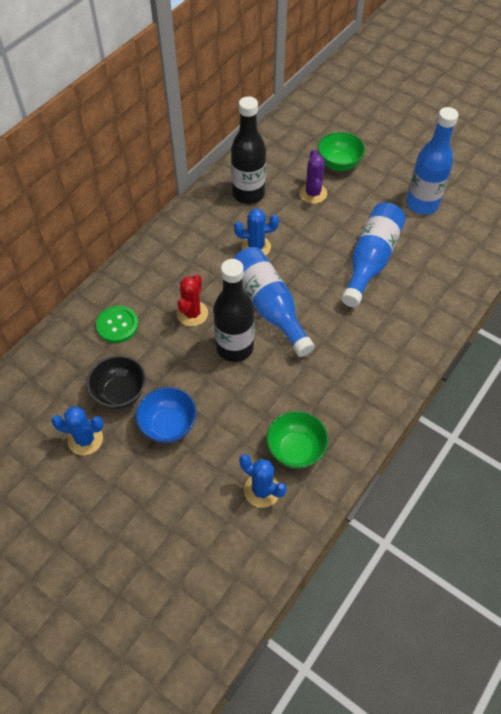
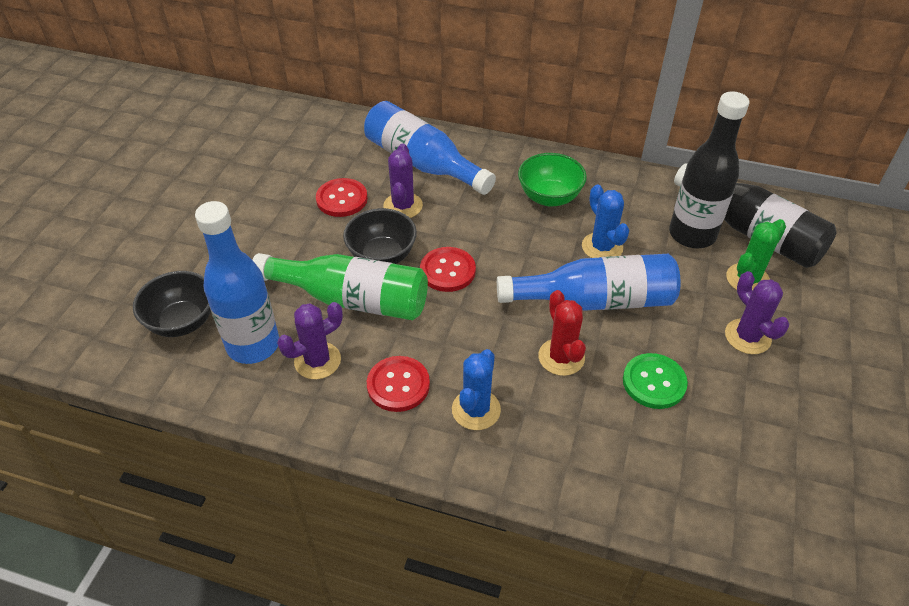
black bowl: [87,355,146,409] = 1 -> [133,271,211,337] [343,208,417,264] = 2
blue bowl: [136,387,197,443] = 1 -> none = 0
blue cactus: [51,406,104,455] [234,208,279,256] [239,454,287,508] = 3 -> [452,349,501,430] [582,184,630,258] = 2
green bottle: none = 0 -> [253,253,428,320] = 1
green bowl: [266,411,329,469] [318,132,365,171] = 2 -> [518,153,587,207] = 1
green cactus: none = 0 -> [726,219,786,291] = 1
purple cactus: [299,149,327,204] = 1 -> [277,302,343,379] [383,144,423,218] [725,271,789,354] = 3
red button: none = 0 -> [316,178,368,217] [367,356,430,412] [420,247,476,292] = 3

